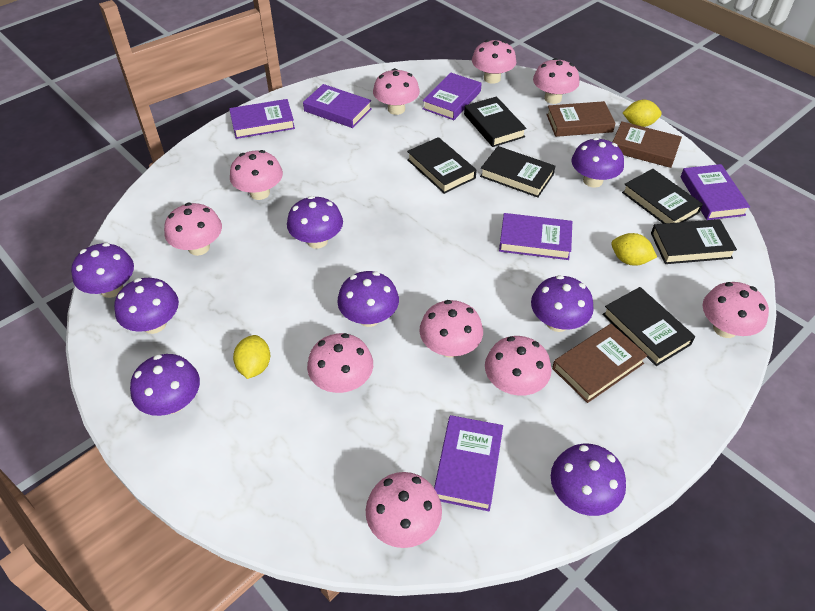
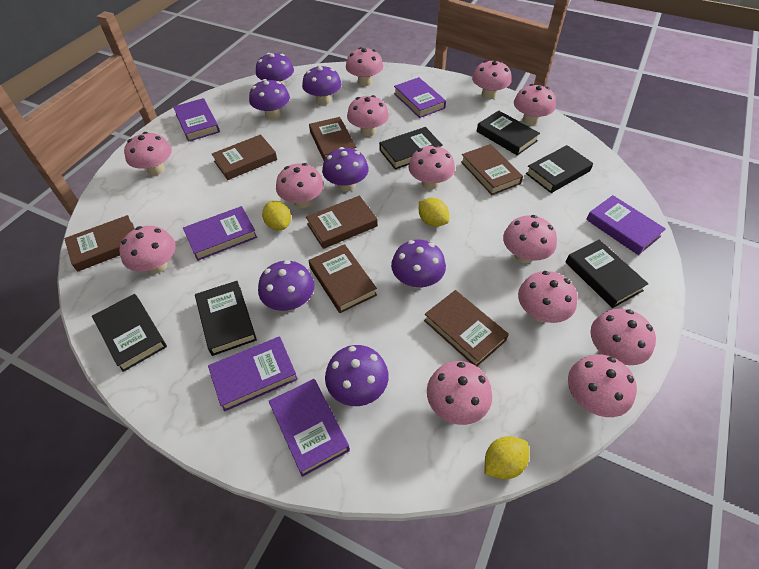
brown book: [546,101,616,137] [552,324,648,403] [613,121,682,168] = 3 -> [64,215,135,272] [212,134,277,180] [306,195,378,249] [309,117,356,160] [309,244,377,313] [424,290,509,366] [461,144,523,195] = 7
pink mushroom: [164,203,222,256] [230,150,283,200] [307,333,373,393] [366,472,442,548] [373,68,420,115] [419,300,483,358] [472,40,516,84] [485,336,551,396] [533,58,579,104] [702,282,769,338] = 10 -> [119,226,176,274] [124,132,172,175] [276,163,324,208] [346,47,383,86] [347,95,389,137] [409,145,455,190] [427,361,492,425] [472,60,512,99] [503,215,557,263] [514,84,556,125] [518,271,578,323] [568,354,637,417] [590,309,656,365] = 13
purple mushroom: [71,243,134,298] [114,278,179,334] [130,354,200,416] [287,196,343,249] [337,271,399,327] [531,275,594,332] [551,444,626,516] [571,138,624,188] = 8 -> [249,79,290,119] [256,53,294,86] [258,260,314,311] [302,65,342,105] [322,147,369,192] [325,345,389,406] [391,240,446,289] = 7

